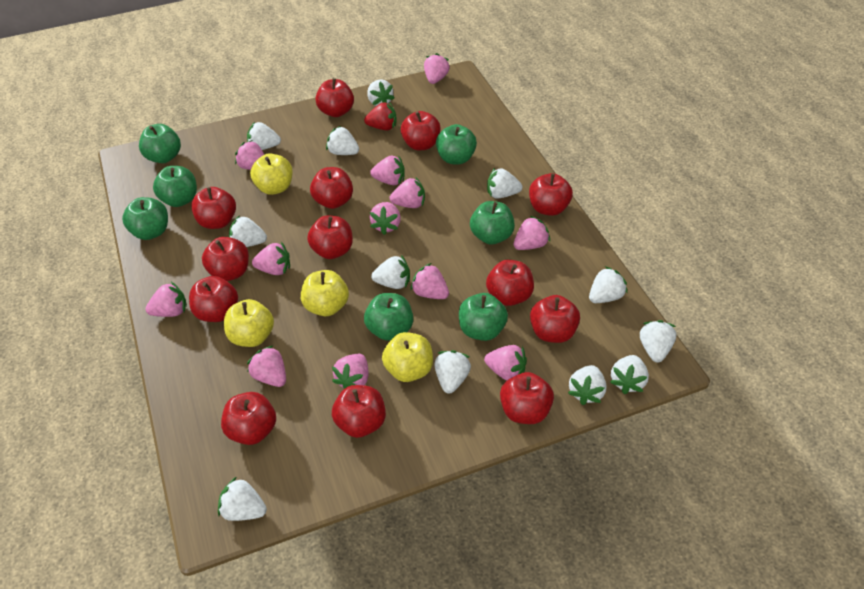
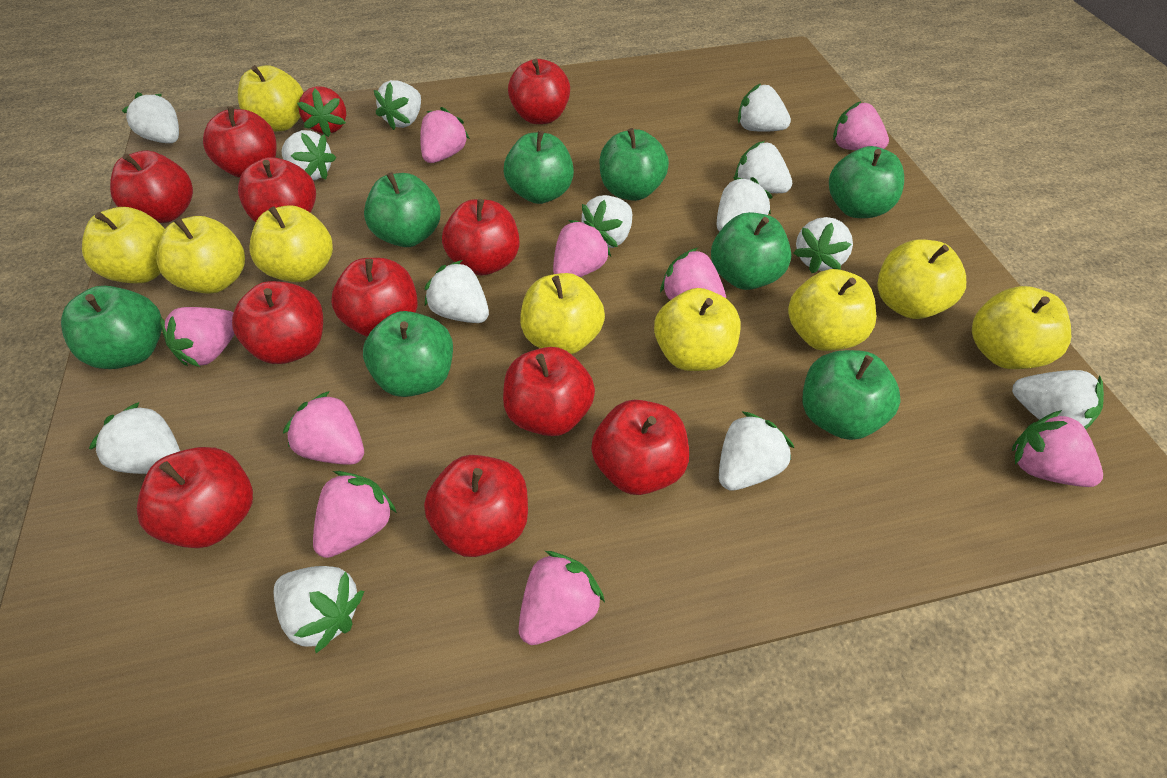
green apple: [122,197,168,240] [139,124,181,163] [153,166,197,207] [364,293,413,341] [436,124,477,164] [459,293,508,341] [470,201,515,245] = 7 -> [61,286,162,369] [363,311,453,397] [364,172,440,247] [504,130,574,204] [599,128,669,201] [711,212,791,290] [803,350,901,440] [829,146,904,218] = 8
pink strawberry: [146,282,187,317] [235,140,264,170] [247,345,286,387] [252,242,290,275] [332,354,369,389] [370,156,404,185] [370,202,401,235] [390,178,425,208] [410,263,449,299] [424,53,450,84] [484,345,527,381] [513,216,550,250] = 12 -> [160,307,234,367] [283,391,364,465] [313,471,397,558] [420,107,470,163] [519,551,605,645] [553,220,611,277] [660,248,726,300] [833,101,889,150] [1012,410,1103,487] = 9
red apple: [189,276,238,322] [192,187,236,229] [202,237,249,281] [221,392,276,445] [307,215,353,259] [310,167,353,209] [315,78,354,117] [332,385,386,438] [401,111,441,150] [486,260,534,306] [500,372,554,424] [529,173,573,216] [530,295,580,343] = 13 -> [110,150,193,223] [137,447,253,548] [203,106,277,178] [232,281,323,364] [238,157,316,223] [331,258,418,337] [424,455,528,557] [442,199,519,276] [503,347,595,436] [508,59,570,124] [591,400,689,495] = 11
white strawberry: [218,476,267,521] [229,215,267,247] [247,122,281,150] [326,126,359,155] [367,80,395,106] [371,255,410,289] [434,350,471,394] [487,168,522,199] [568,365,606,405] [589,266,627,303] [610,355,649,394] [640,320,676,362] = 12 -> [89,402,180,474] [122,92,179,143] [274,566,364,653] [282,130,336,181] [374,80,421,130] [425,260,489,323] [582,195,632,248] [717,177,772,232] [719,412,794,490] [734,141,792,193] [738,84,791,132] [793,217,853,273] [1012,370,1104,429] = 13
yellow apple: [224,299,274,347] [250,153,293,195] [301,270,349,316] [382,332,433,382] = 4 -> [82,207,165,283] [156,216,245,294] [238,65,304,131] [249,205,333,282] [520,273,605,354] [654,288,741,371] [788,269,876,351] [877,239,966,319] [972,286,1071,369] = 9

